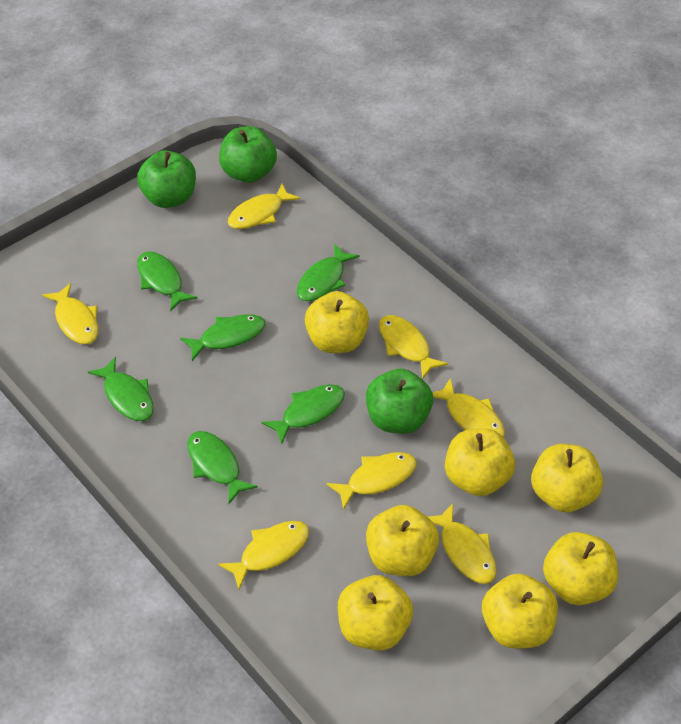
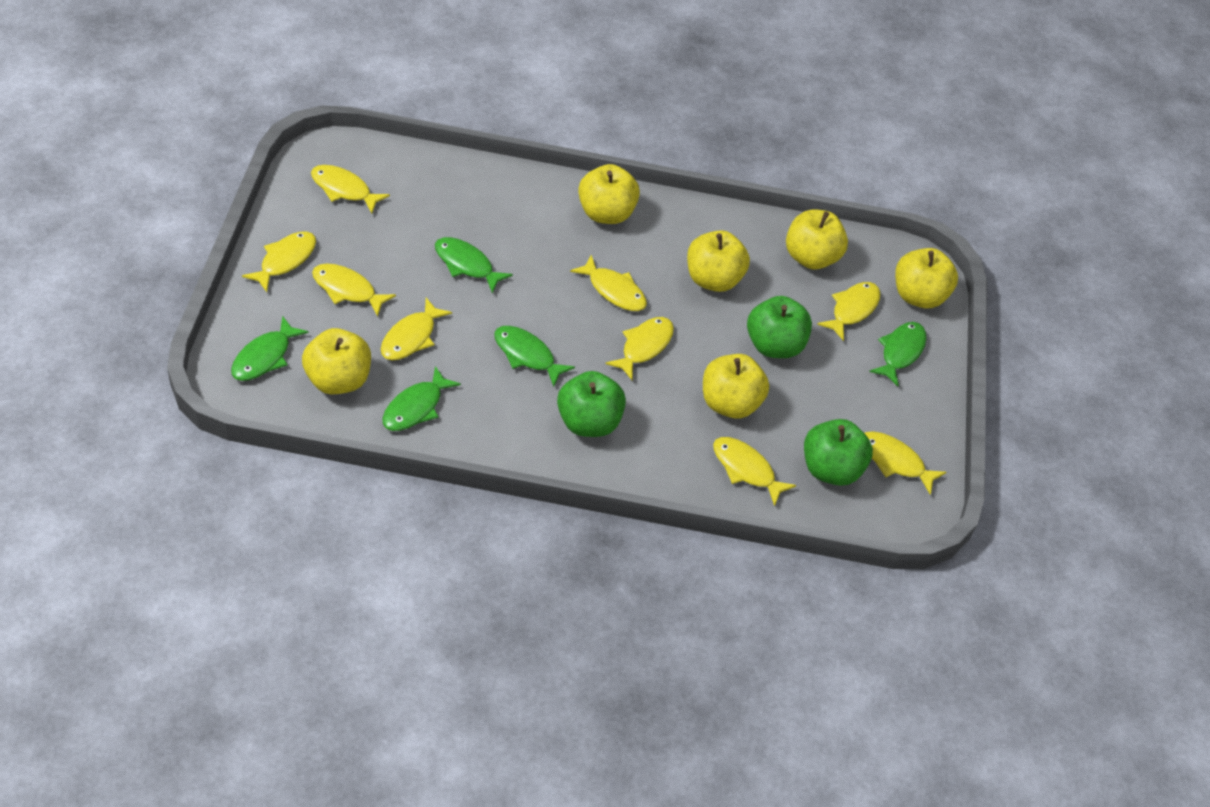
green fish: [88,356,154,421] [137,251,197,312] [180,314,266,361] [187,431,258,504] [262,384,345,444] [297,244,360,301] = 6 -> [231,316,309,381] [382,366,461,431] [435,237,513,293] [494,326,575,387] [869,322,926,386] = 5
yellow apple: [305,291,369,353] [338,575,413,650] [366,505,439,576] [445,429,515,496] [482,574,558,649] [531,444,603,512] [543,532,618,605] = 7 -> [302,328,371,395] [578,164,640,224] [687,230,750,292] [703,354,769,419] [786,209,848,269] [895,248,958,308] = 6
yellow fish: [42,283,98,344] [218,521,309,589] [228,184,301,229] [326,452,417,510] [379,315,448,379] [428,504,497,584] [433,378,505,437] = 7 -> [242,231,316,292] [311,165,390,213] [312,263,396,317] [381,298,452,360] [570,255,647,311] [605,317,674,380] [713,437,796,506] [817,282,881,341] [865,431,946,495] = 9

